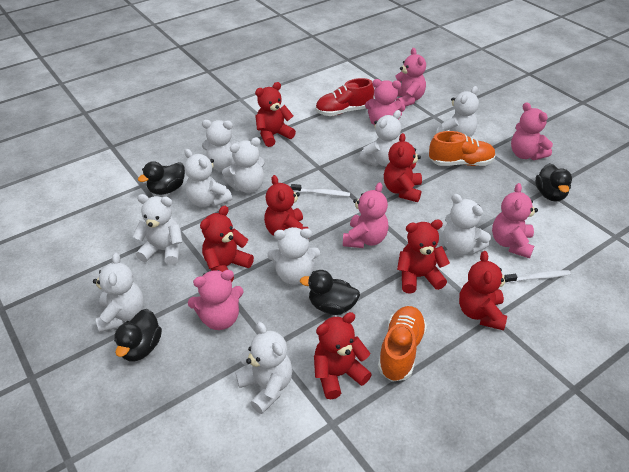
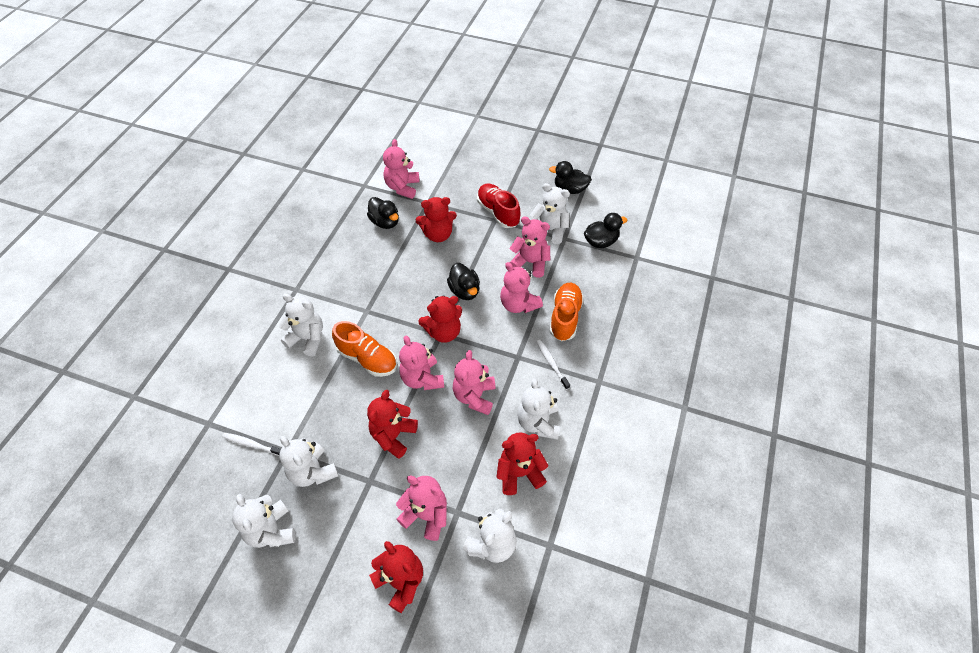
red teddy bear: [200,206,254,282] [255,82,296,147] [264,175,309,239] [314,312,372,399] [384,133,422,202] [397,220,450,294] [459,251,508,330] = 7 -> [367,390,418,459] [369,541,423,613] [416,197,457,242] [418,295,462,343] [496,432,548,495] = 5
white teddy bear: [93,253,144,333] [133,194,183,265] [184,149,232,207] [202,120,239,172] [222,137,265,193] [235,322,293,414] [267,227,320,285] [359,110,401,166] [436,86,479,137] [443,194,491,255] = 10 -> [232,494,296,548] [279,294,323,357] [279,436,339,487] [463,509,517,563] [517,378,560,440] [530,183,570,244] = 6

